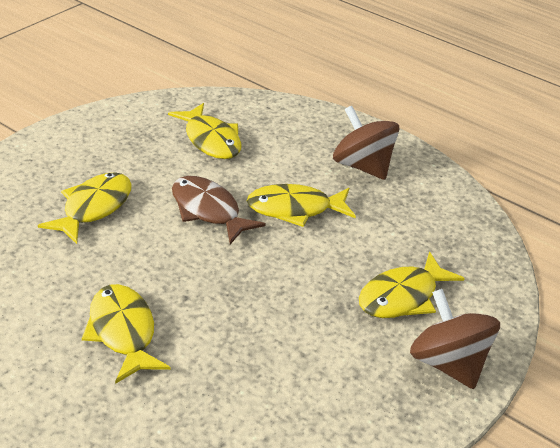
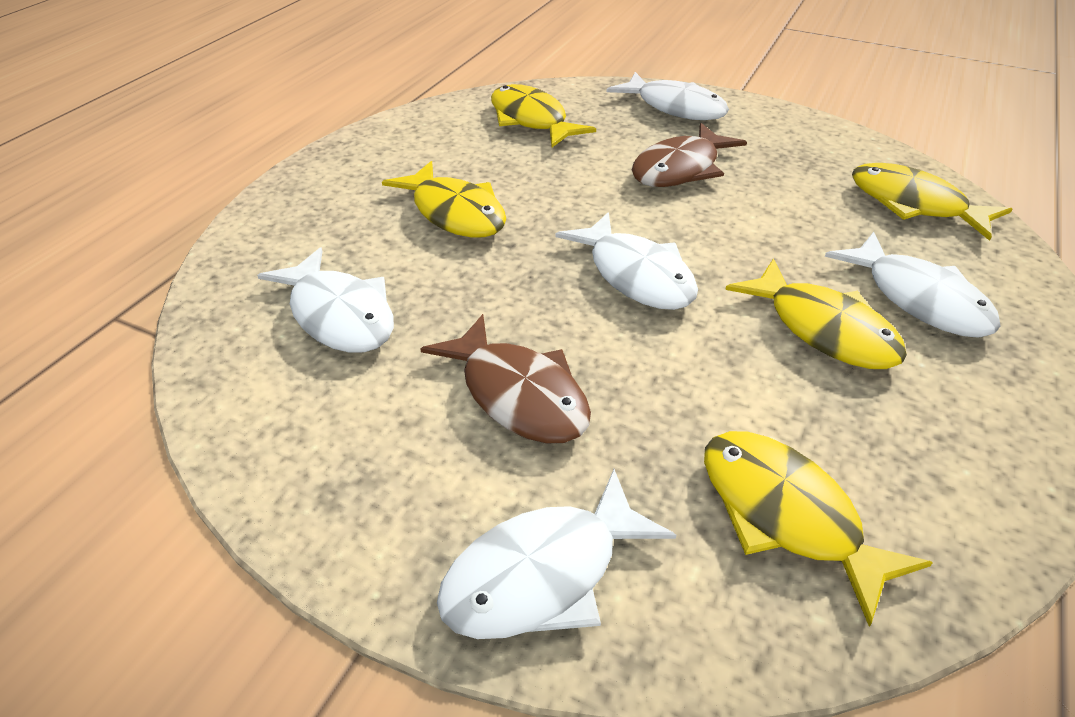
brown fish: [172,176,266,244] = 1 -> [420,314,591,443] [632,123,747,187] = 2
brown spinning top: [333,106,400,180] [410,289,500,389] = 2 -> none = 0
white fish: none = 0 -> [257,247,394,352] [437,469,676,639] [555,212,698,310] [606,72,729,120] [825,232,1000,338] = 5

